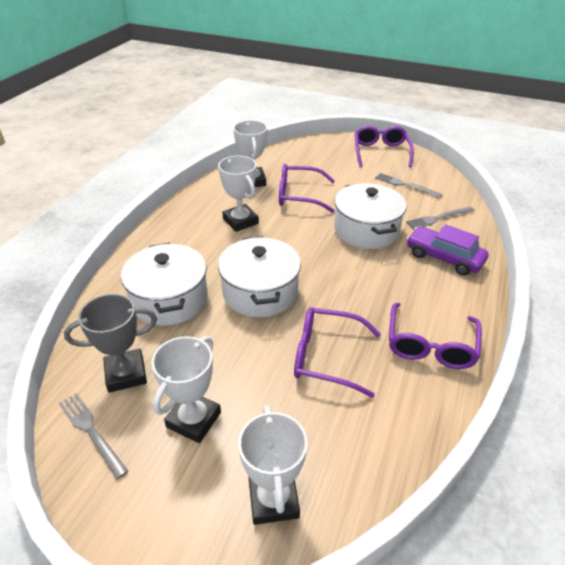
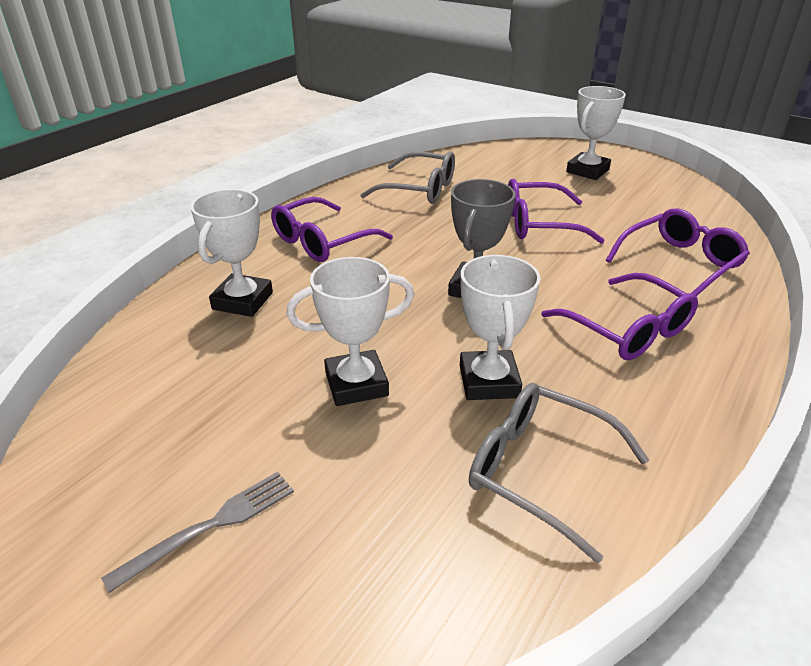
grey fork: [59,393,128,479] [375,173,443,198] [406,207,475,229] = 3 -> [101,472,294,593] = 1
grey glasses: none = 0 -> [360,151,455,204] [469,383,649,563] = 2
purple car: [407,224,489,276] = 1 -> none = 0
white pot: [121,243,208,326] [218,236,301,318] [334,183,407,249] = 3 -> none = 0

